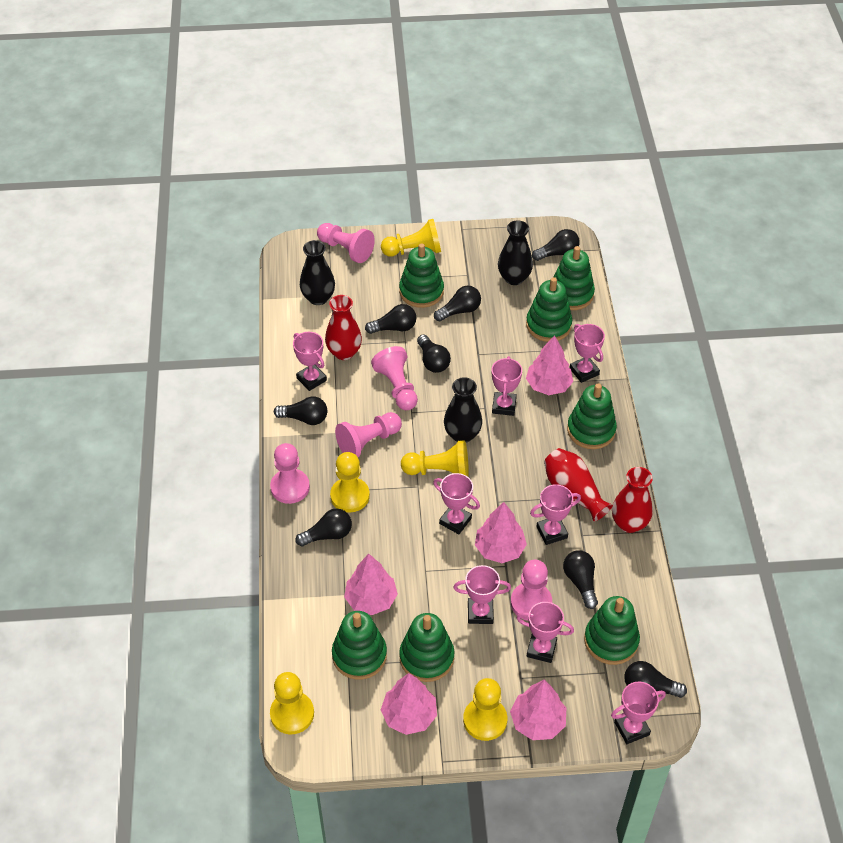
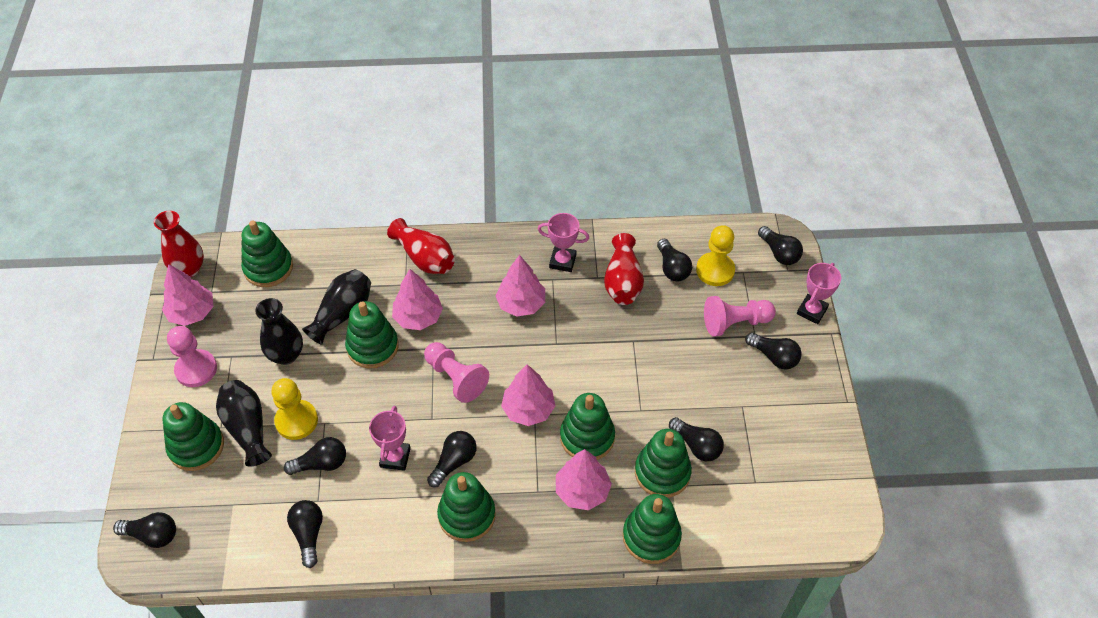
pink pawn: [270,443,310,504] [317,223,375,263] [335,412,402,457] [371,346,418,410] [511,560,552,621] = 5 -> [167,326,217,387] [424,342,489,403] [704,296,776,337] = 3
pink trophy: [293,332,327,391] [433,473,480,534] [453,565,511,624] [492,356,522,416] [517,602,574,663] [530,484,581,545] [570,324,605,383] [611,682,666,744] = 8 -> [369,406,411,471] [538,213,589,272] [797,263,841,324] = 3
yellow pawn: [270,672,314,734] [330,452,370,512] [381,219,441,257] [401,440,469,477] [463,678,507,741] = 5 -> [271,378,318,440] [696,225,735,286] = 2

